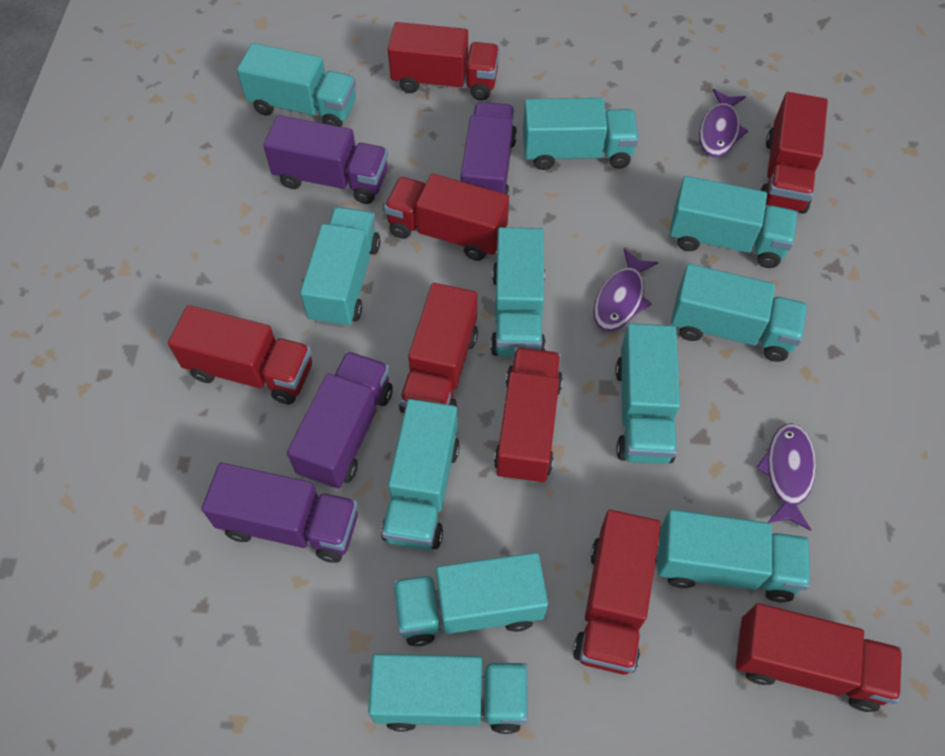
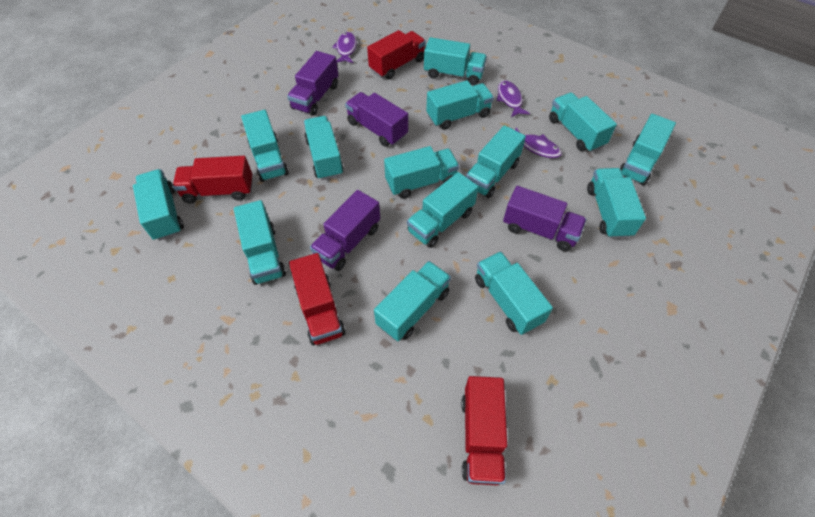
red truck: [168,305,312,404] [384,174,509,261] [388,22,500,100] [399,283,478,413] [494,347,563,484] [573,510,661,675] [736,603,902,712] [760,92,828,214] = 8 -> [173,156,253,203] [289,253,346,345] [367,30,426,79] [461,376,507,485] = 4
turquoise truck: [237,43,356,127] [300,207,380,328] [368,654,528,734] [381,399,460,550] [393,552,548,646] [490,227,546,357] [523,98,639,170] [615,323,680,464] [657,509,810,602] [669,176,798,268] [671,264,807,362] = 11 -> [133,169,184,241] [234,200,286,285] [241,110,289,182] [304,116,344,180] [374,261,451,341] [384,146,459,199] [407,172,478,248] [424,37,487,85] [426,80,494,130] [466,125,526,198] [475,251,553,335] [549,92,617,152] [587,168,646,238] [620,114,676,186] = 14

